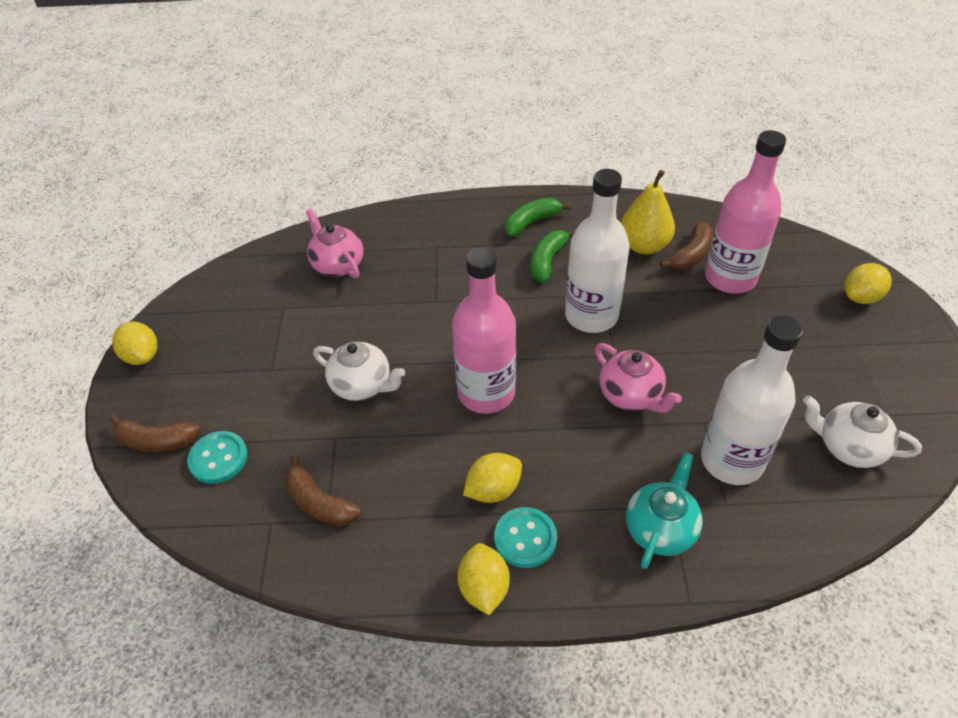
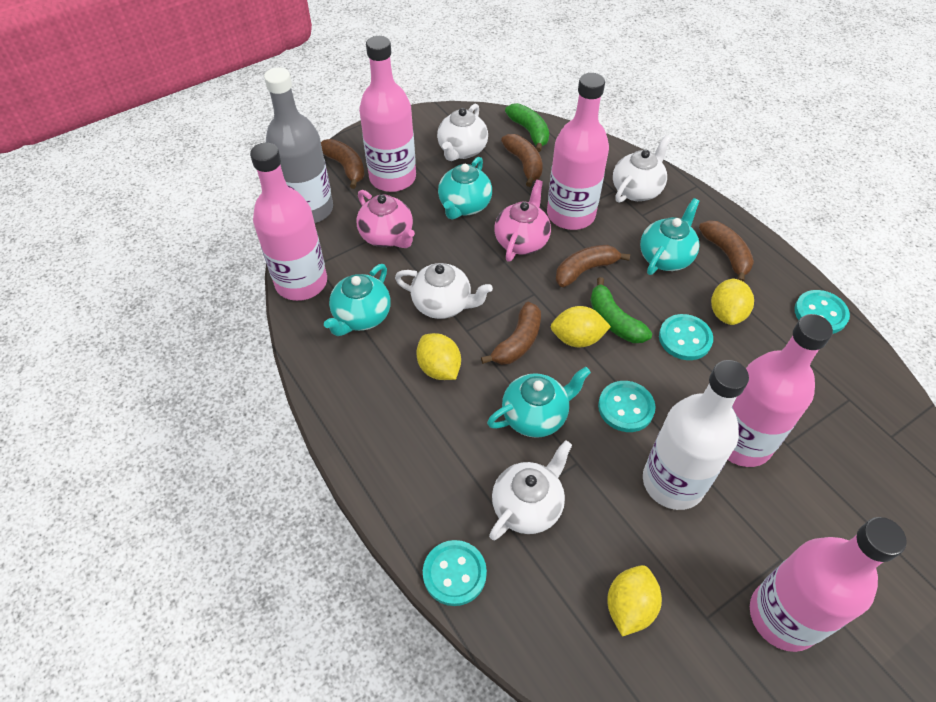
brown banana: [110,415,200,452] [284,455,361,526] [660,222,713,270] = 3 -> [321,139,365,189] [481,302,541,365] [501,134,543,187] [556,245,630,287] [699,220,754,282] = 5
grey bottle: none = 0 -> [264,67,333,223] = 1
pink bottle: [452,247,516,414] [705,130,786,294] = 2 -> [250,143,327,301] [359,36,416,192] [547,73,609,230] [728,314,833,467] [750,517,907,652] = 5
turquoise button: [187,431,248,484] [494,507,557,568] = 2 -> [423,540,487,606] [598,381,656,432] [659,314,713,360] [795,290,850,334] = 4
turquoise teapot: [626,452,703,569] = 1 -> [324,264,391,336] [438,157,492,220] [487,367,591,438] [640,198,700,275] = 4
white bottle: [565,169,630,333] [701,315,803,485] = 2 -> [643,360,749,510] = 1
white teapot: [313,342,405,401] [803,395,922,468] = 2 -> [395,263,493,319] [437,104,488,161] [489,440,572,540] [613,135,671,203] = 4
yellow pear: [621,170,675,254] = 1 -> none = 0

